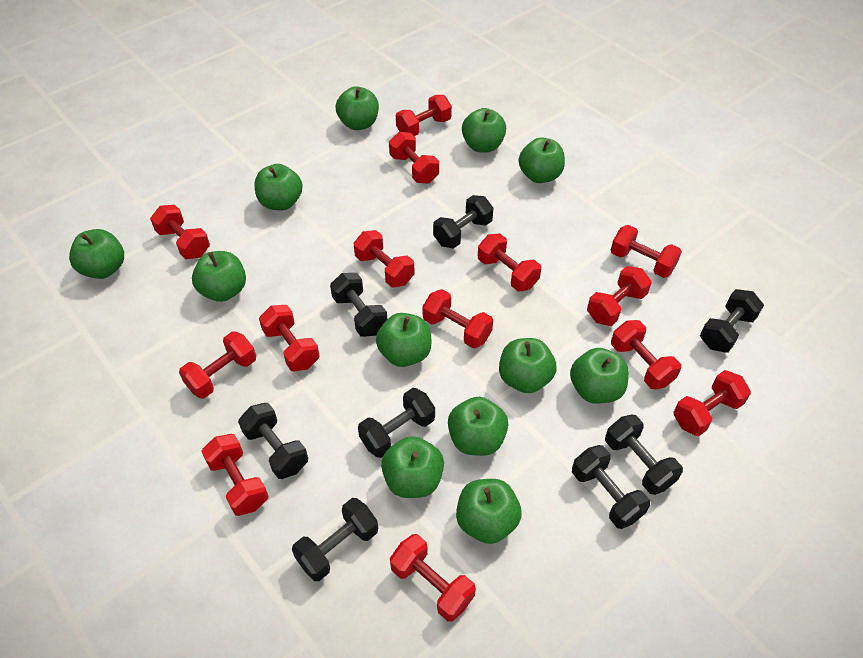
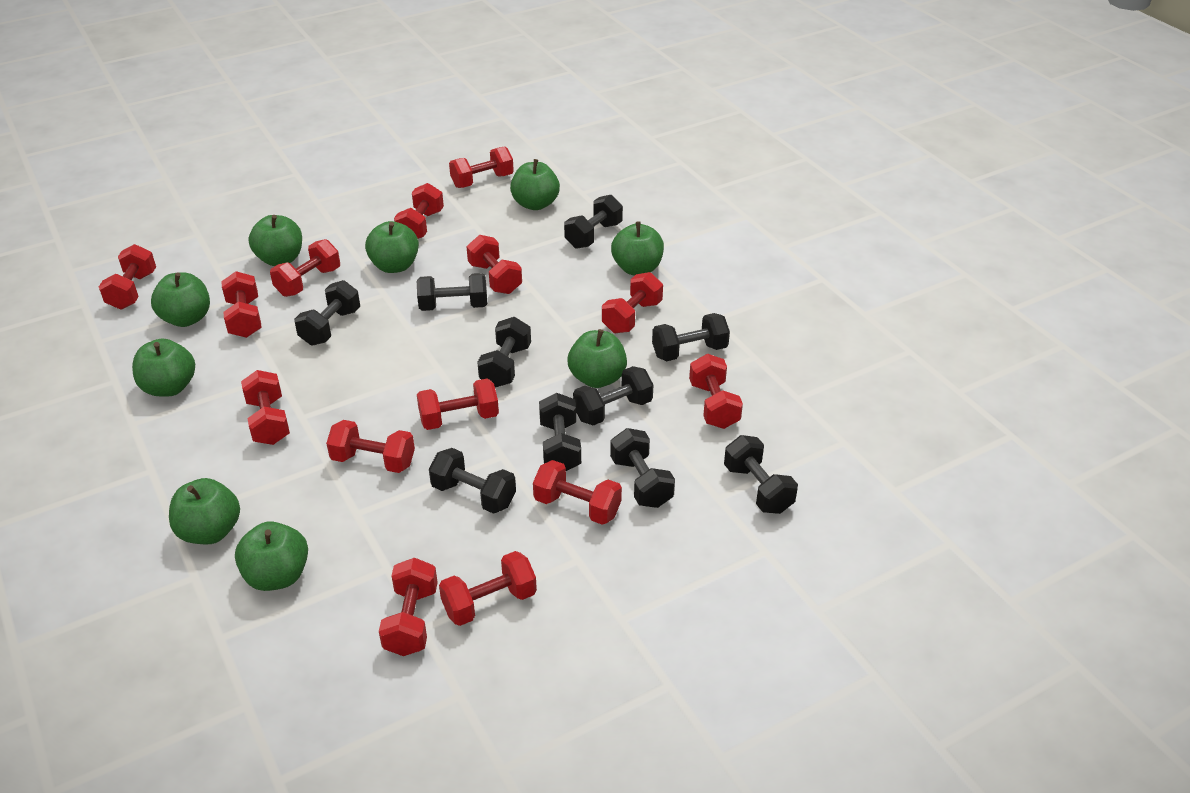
black dumbbell: [238,403,308,479] [292,498,378,581] [330,273,387,337] [358,388,435,458] [433,195,493,249] [572,445,650,529] [605,414,683,495] [700,289,764,353] = 8 -> [294,280,360,346] [417,273,487,311] [429,448,516,514] [477,317,531,388] [539,393,581,471] [564,195,623,249] [573,366,653,426] [610,428,675,508] [652,313,730,361] [724,435,798,514] = 10
green apple: [69,229,124,279] [192,251,246,302] [254,164,303,210] [336,86,379,130] [376,313,432,367] [381,436,444,498] [448,397,508,456] [456,479,522,544] [462,108,506,152] [499,338,557,393] [519,137,565,183] [570,348,629,404] = 12 -> [132,339,195,397] [151,272,210,327] [169,478,240,544] [235,521,308,591] [248,215,302,266] [365,221,419,273] [510,159,560,210] [568,329,627,388] [611,221,664,275] = 9

